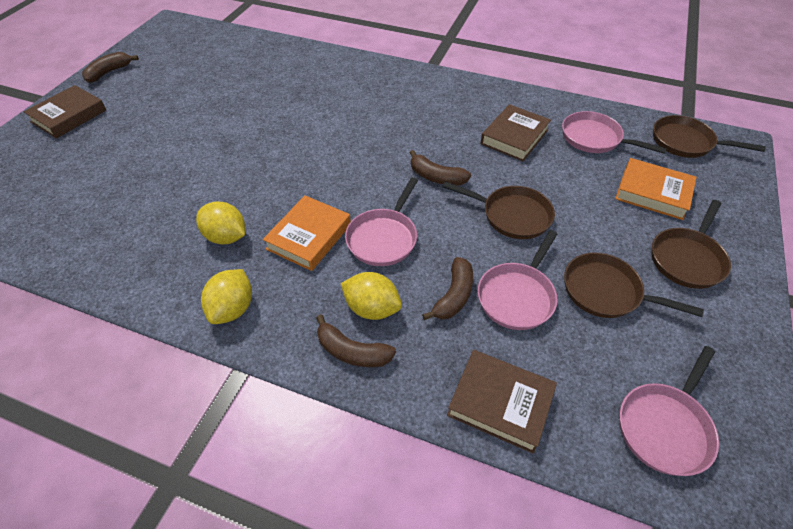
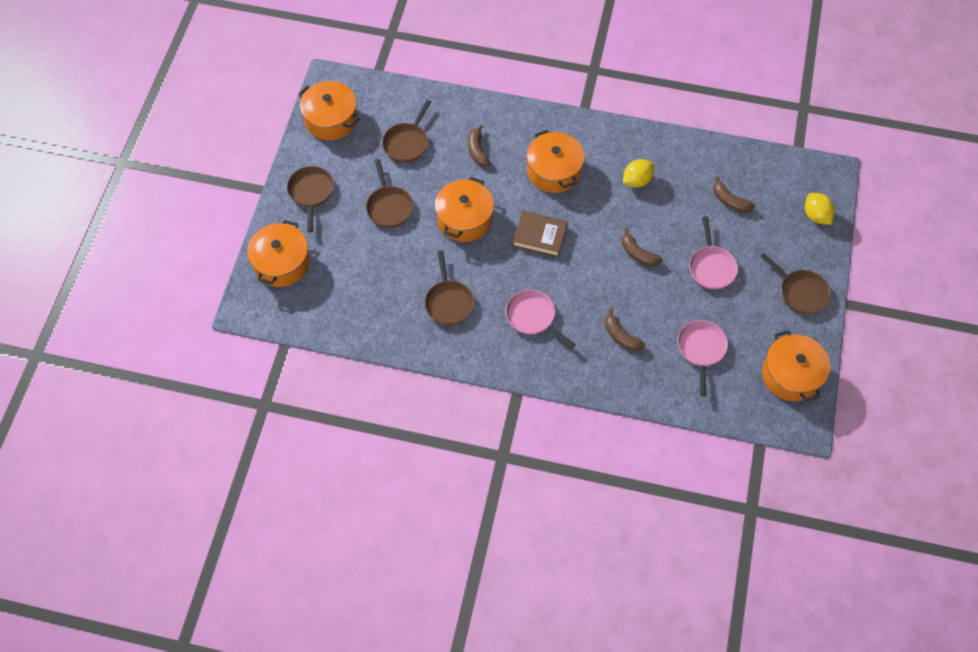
brown book: [24,85,106,139] [447,350,557,454] [481,104,551,161] = 3 -> [513,210,568,257] = 1
brown pan: [442,181,555,239] [564,253,704,318] [652,200,731,289] [653,115,765,158] = 4 -> [287,166,334,232] [366,159,413,228] [382,100,431,163] [425,251,474,325] [760,253,831,314] = 5
orange book: [263,195,351,271] [615,158,697,220] = 2 -> none = 0
orange pot: none = 0 -> [247,220,310,287] [298,81,359,140] [434,177,494,242] [526,130,585,193] [762,330,830,401] = 5
pink pan: [345,177,418,266] [478,230,558,330] [562,111,667,154] [620,346,719,476] = 4 -> [506,289,576,348] [677,320,728,396] [689,216,738,290] = 3
yellow lemon: [196,202,245,244] [201,269,252,324] [341,272,402,320] = 3 -> [623,159,655,188] [805,193,835,225] = 2

